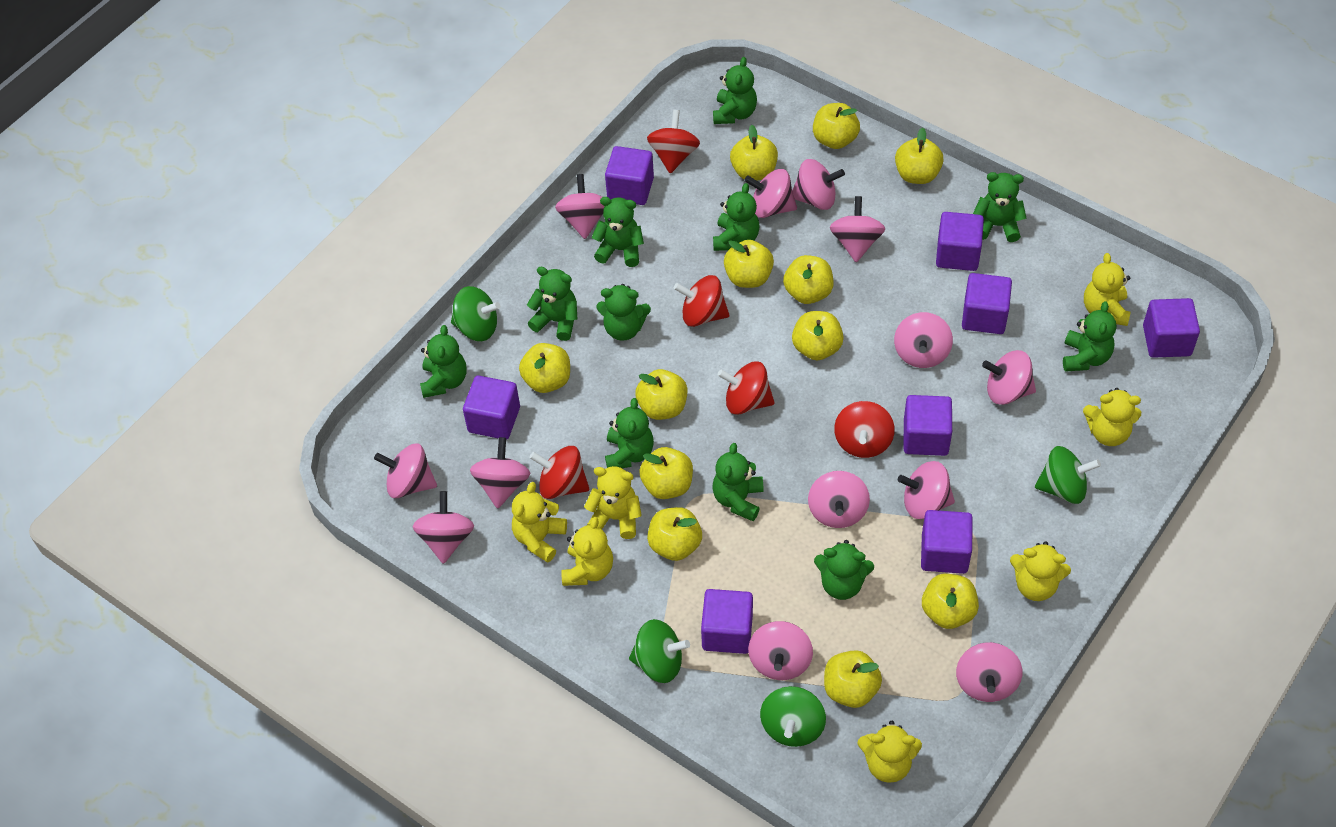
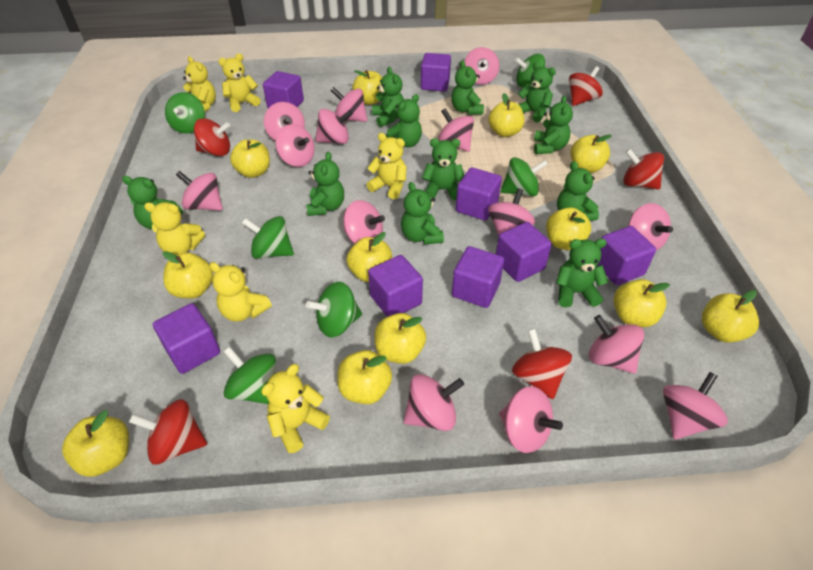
green spinning top: [451,286,500,341] [629,619,690,683] [760,686,826,747] [1035,446,1101,504] = 4 -> [165,92,205,134] [224,347,276,404] [242,216,294,259] [306,282,362,338] [501,157,548,197] [514,54,545,87] = 6
pink spinning top: [374,444,437,498] [412,491,474,564] [470,437,530,509] [555,174,605,239] [744,169,797,218] [748,621,813,680] [792,159,845,210] [808,471,870,528] [830,196,885,262] [894,312,953,368] [898,461,955,519] [956,642,1022,702] [982,350,1036,405] = 13 -> [176,171,223,211] [264,102,305,141] [276,124,315,167] [315,109,353,144] [330,87,367,122] [343,200,385,244] [403,374,464,431] [438,108,474,152] [464,47,499,85] [488,188,535,236] [499,386,563,453] [589,315,644,374] [628,203,673,251] [663,372,728,440] = 14
yellow teddy bear: [512,482,567,563] [561,517,613,586] [584,466,642,539] [858,721,922,783] [1010,541,1071,601] [1083,388,1141,446] [1084,253,1130,326] = 7 -> [144,202,205,256] [183,56,216,112] [210,262,272,322] [218,53,261,112] [261,364,330,453] [366,133,407,199] = 6

